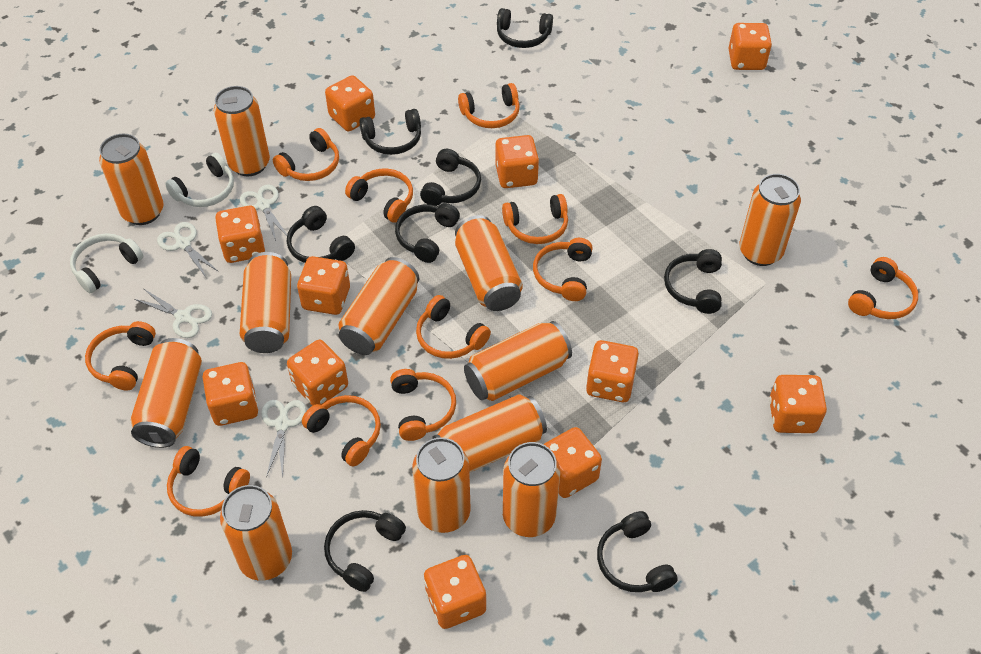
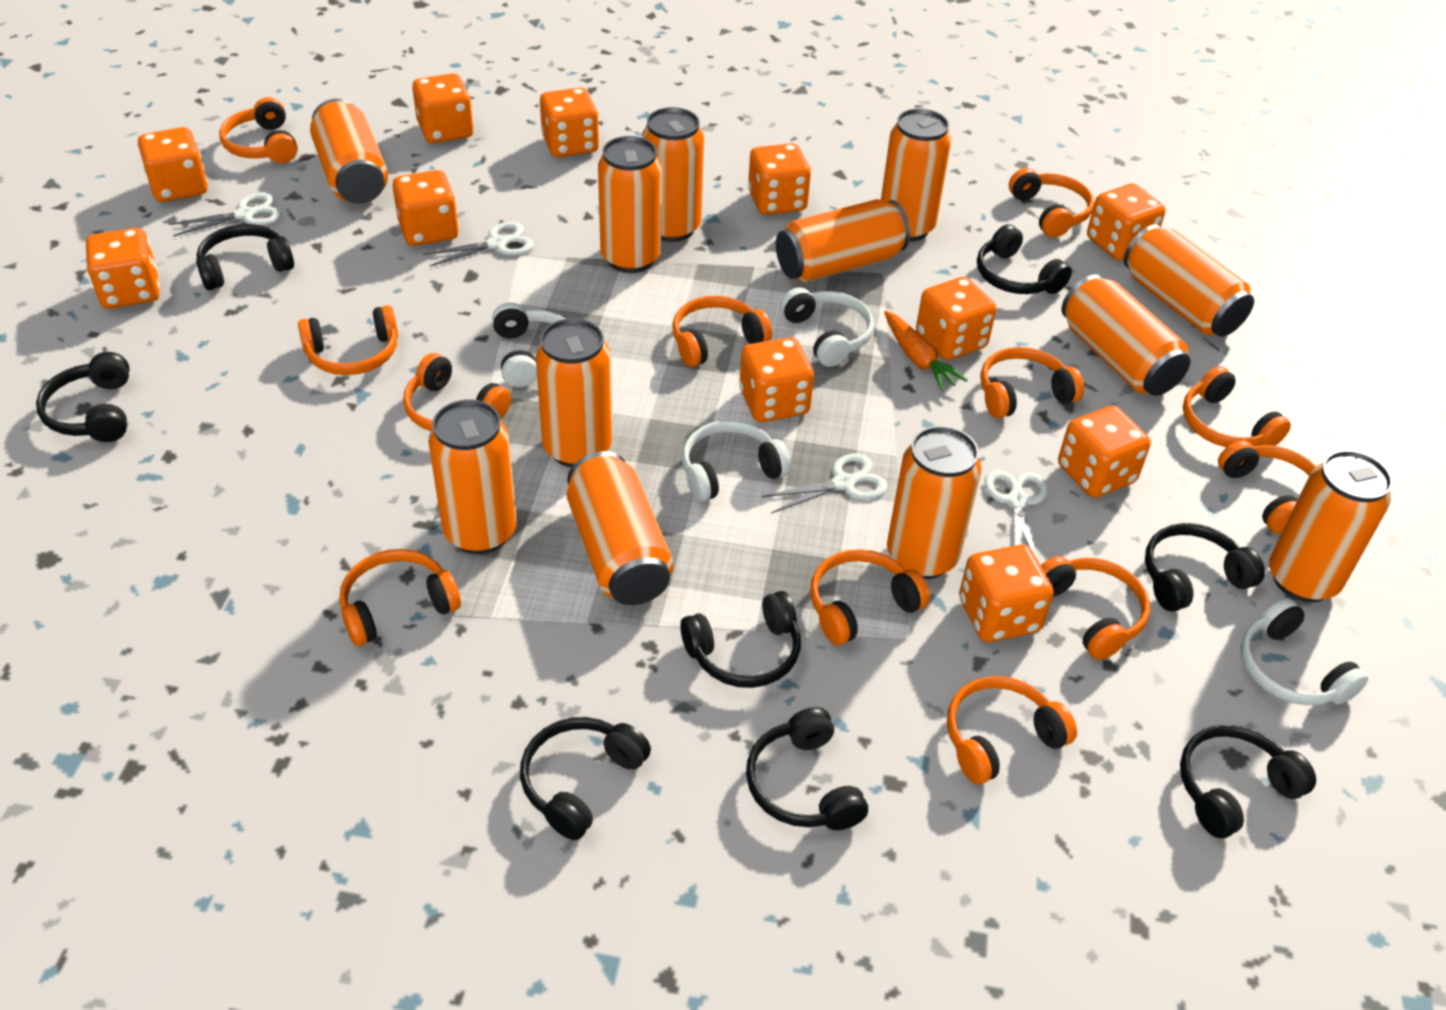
orange carrot: none = 0 -> [884,311,968,391] = 1
orange headphones: [85,321,156,390] [167,446,250,517] [273,128,339,181] [302,395,381,466] [345,169,413,223] [390,369,456,441] [416,295,491,359] [458,83,520,128] [502,194,568,244] [533,238,593,301] [848,257,918,319] = 11 -> [219,97,298,163] [298,305,398,375] [339,549,461,646] [403,353,511,431] [672,296,772,367] [810,549,930,645] [947,676,1077,784] [980,347,1084,418] [1009,168,1094,238] [1041,556,1150,660] [1183,366,1291,447] [1218,440,1317,534] = 12
white headphones: [70,233,143,293] [165,153,234,207] = 2 -> [492,303,565,387] [682,420,791,502] [780,287,874,367] [1240,598,1368,705] = 4

